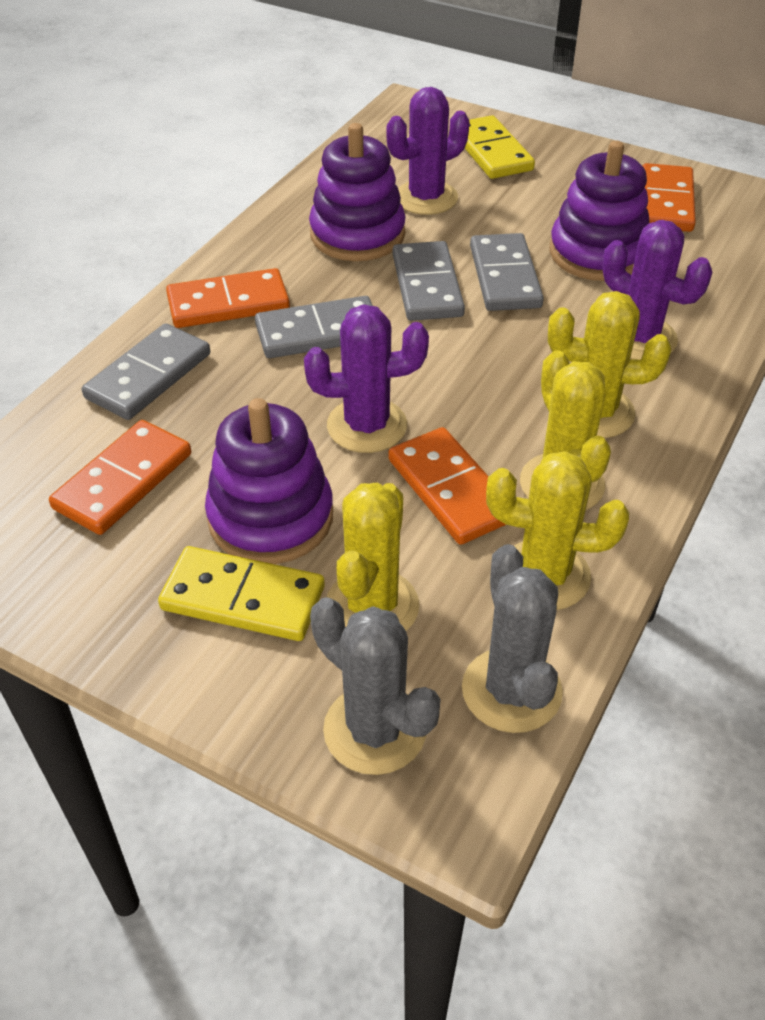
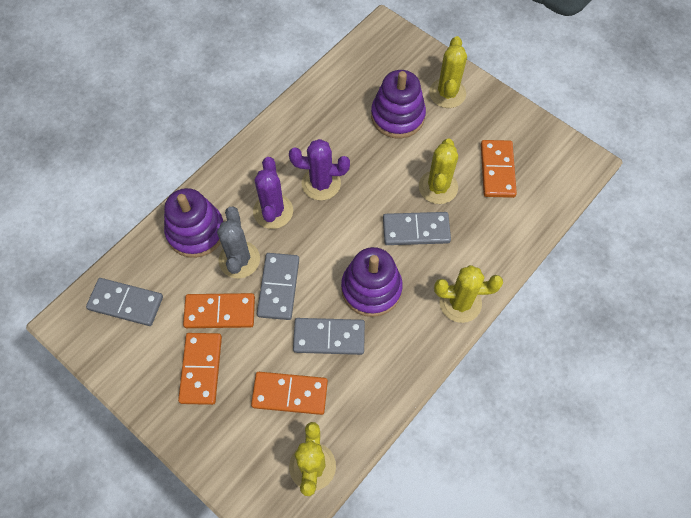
grey cactus: [310,597,441,775] [462,544,563,733] = 2 -> [217,207,260,278] = 1
purple cactus: [304,304,429,453] [386,87,469,215] [602,220,712,360] = 3 -> [253,157,293,229] [289,139,350,200] = 2
yellow domino: [158,546,325,641] [465,115,535,179] = 2 -> none = 0

